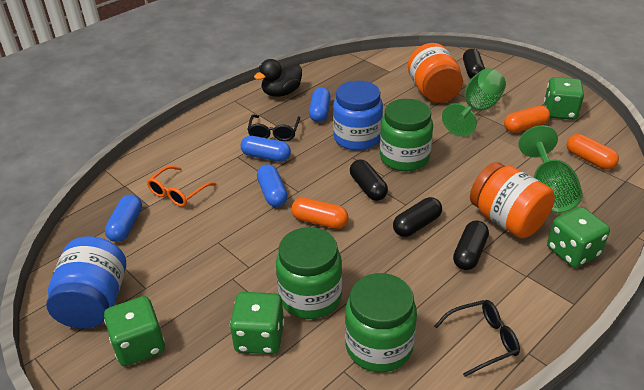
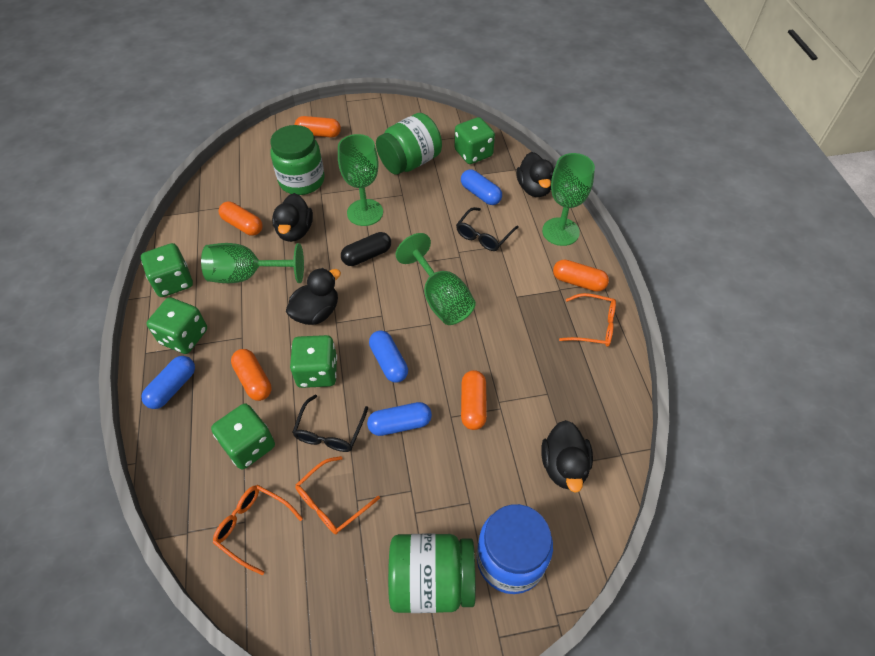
black capsule: [350,159,388,201] [393,197,442,237] [453,221,489,270] [463,48,485,78] = 4 -> [341,232,391,266] = 1
black duck: [254,59,302,97] = 1 -> [272,193,313,242] [286,268,341,325] [516,152,554,197] [541,420,593,493] = 4
blue jar: [46,236,126,329] [333,81,383,151] = 2 -> [477,504,553,594] = 1
green dice: [104,296,165,366] [230,292,284,354] [544,77,584,120] [547,207,610,268] = 4 -> [141,243,193,297] [147,297,207,354] [211,403,275,469] [290,335,337,388] [454,117,495,164] = 5
green goblet: [442,68,506,136] [519,125,583,213] = 2 -> [201,243,304,283] [338,134,383,226] [396,233,476,325] [542,153,595,246] = 4
orange capsule: [291,198,348,229] [504,106,550,133] [567,134,619,169] = 3 -> [219,201,263,236] [231,349,272,401] [295,116,341,137] [461,370,487,430] [553,259,609,292] = 5
orange glasses: [147,166,217,207] = 1 -> [213,485,303,575] [295,456,380,534] [559,293,616,347] = 3
orange jar: [408,43,463,103] [470,162,555,238] = 2 -> none = 0

